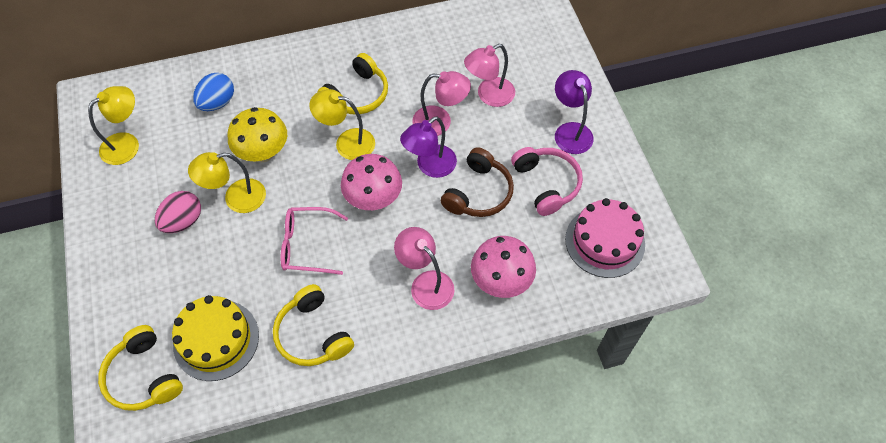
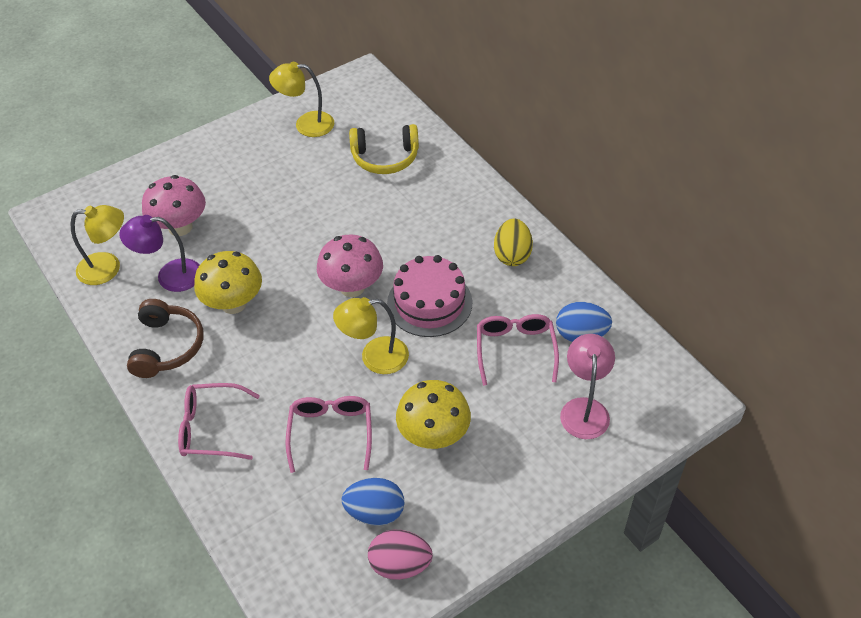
blue egg: [193,73,234,111] = 1 -> [341,478,404,526] [556,302,612,342] = 2
pink glasses: [281,207,348,275] = 1 -> [178,383,260,460] [286,396,372,473] [477,314,559,386] = 3
pink headphones: [511,147,583,216] = 1 -> none = 0
pink lamp: [394,227,455,310] [413,71,471,136] [464,44,515,107] = 3 -> [560,334,615,439] = 1
purple lamp: [400,116,457,178] [555,70,594,154] = 2 -> [119,215,199,292] = 1
yellow cake: [172,295,259,381] = 1 -> none = 0
yellow egg: none = 0 -> [494,219,533,266] = 1
yellow headphones: [98,325,183,411] [273,284,354,366] [318,53,388,114] = 3 -> [349,124,419,174] = 1
yellow mushroom: [228,107,287,162] = 1 -> [194,251,262,314] [396,380,471,449] = 2

